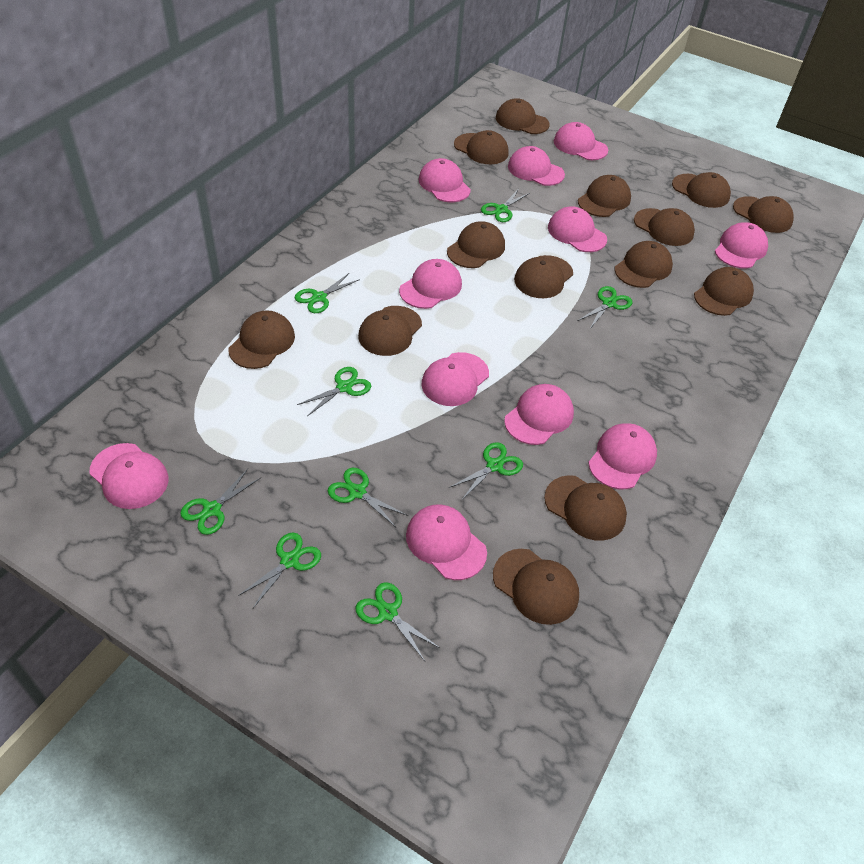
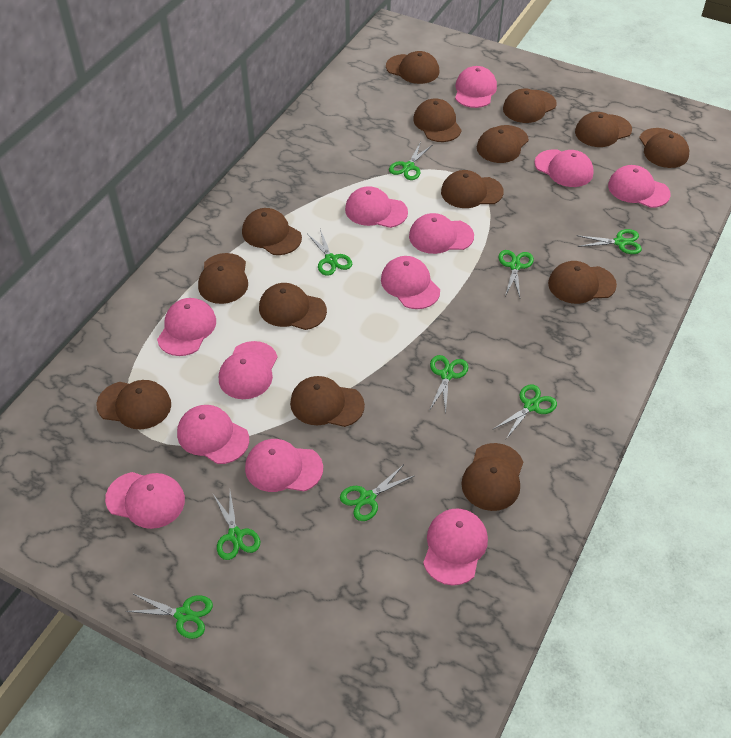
pink cap: [89,443,169,509] [399,259,462,309] [406,504,487,580] [418,158,471,202] [422,352,489,406] [504,384,574,445] [508,146,565,186] [548,207,607,252] [554,122,608,160] [588,423,657,490] [715,222,768,268] = 11 -> [105,472,185,529] [157,298,216,356] [177,405,249,464] [219,341,278,399] [245,439,323,492] [345,186,408,228] [381,256,440,309] [409,213,474,254] [423,508,488,585] [455,66,497,108] [534,149,594,187] [608,165,671,208] = 12

